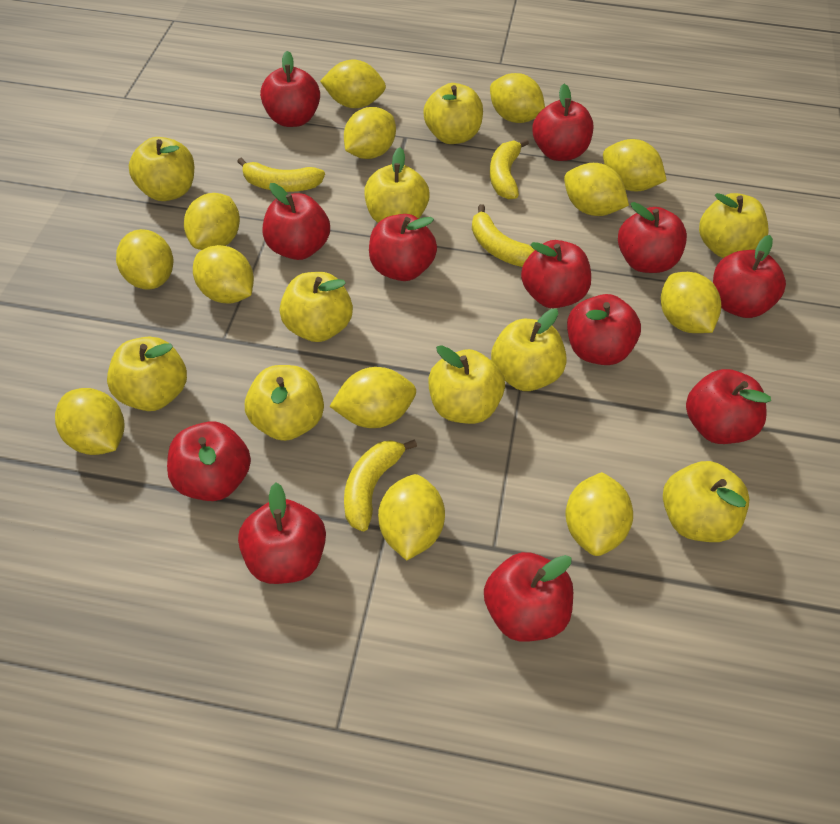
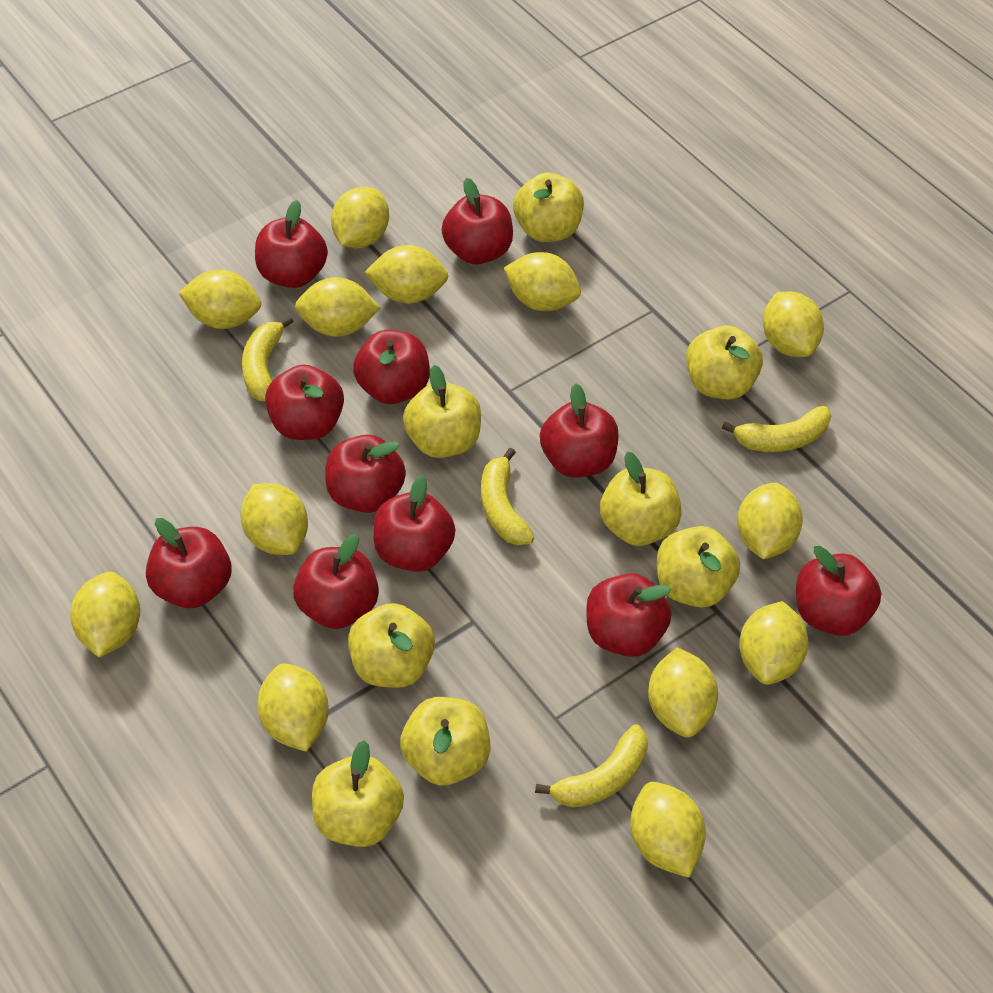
red apple: [167,421,251,501] [238,483,326,584] [260,51,320,127] [263,183,330,260] [369,214,437,281] [484,552,573,642] [521,240,591,308] [532,84,593,161] [567,294,641,365] [618,202,687,273] [686,369,771,444] [713,235,786,318] = 12 -> [146,518,231,608] [255,200,328,288] [265,364,344,440] [293,534,379,629] [325,435,406,513] [353,330,430,404] [373,475,456,572] [442,178,513,264] [540,384,619,477] [586,573,672,657] [796,546,881,636] = 11
yellow apple: [107,336,187,411] [129,137,194,201] [245,365,324,441] [280,272,353,342] [364,147,430,223] [423,83,483,144] [428,345,505,424] [491,309,567,391] [663,461,750,542] [699,193,768,258] = 10 -> [312,740,404,847] [348,603,435,688] [400,697,490,786] [403,365,481,458] [513,172,584,242] [600,451,682,546] [657,526,740,607] [686,325,763,399] = 8

